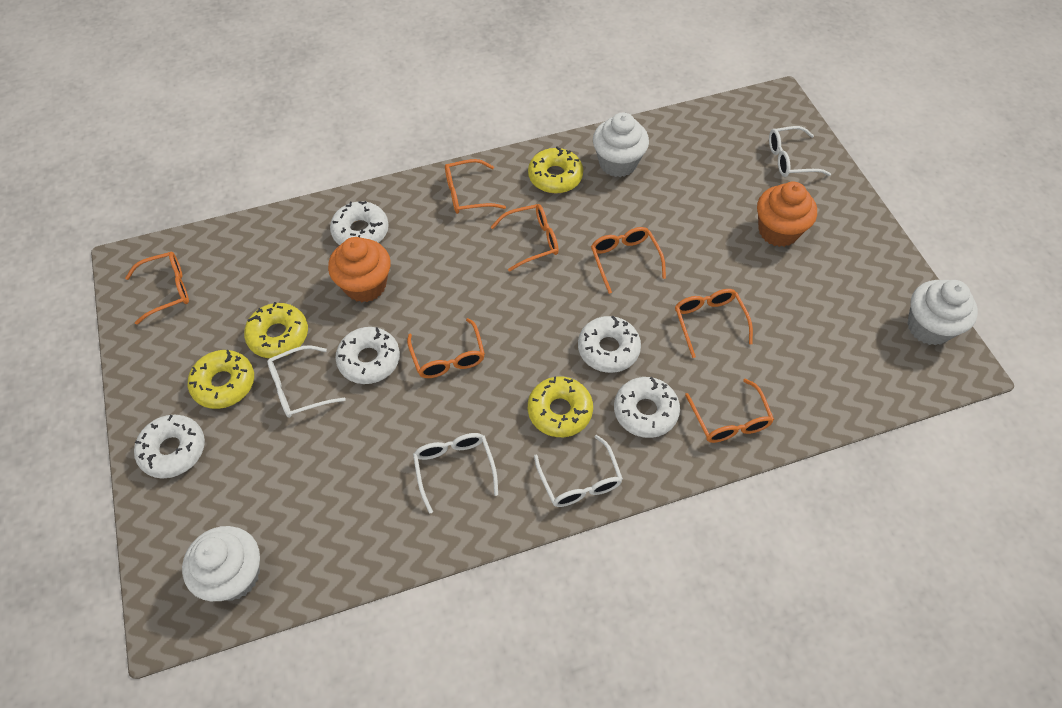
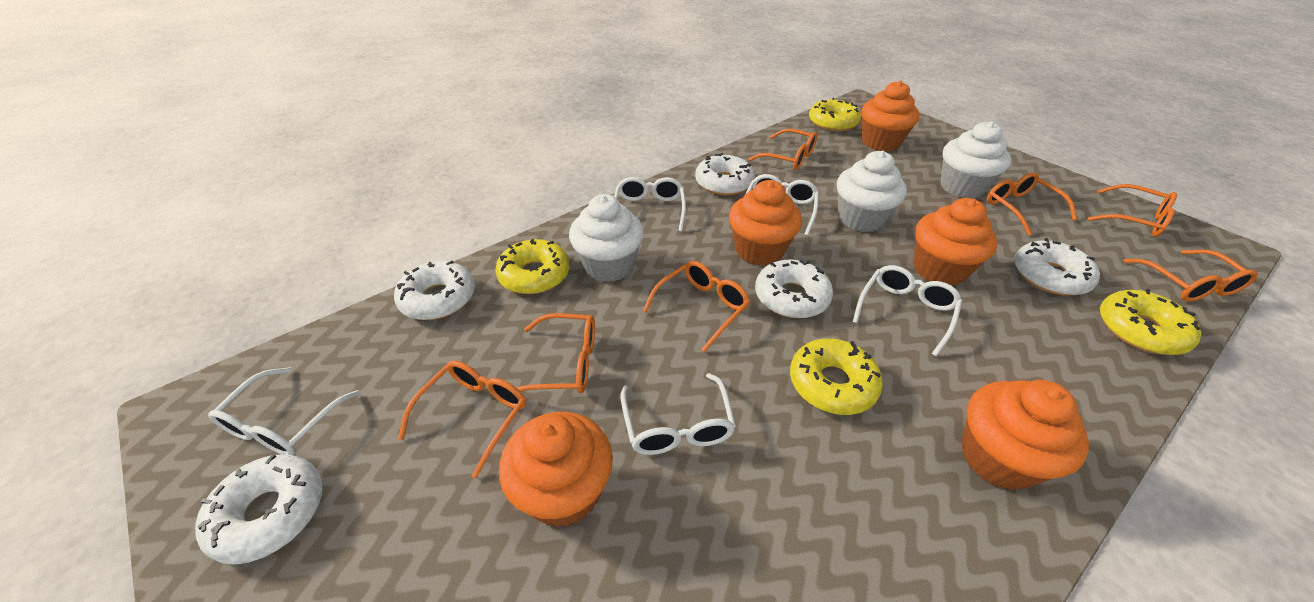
orange cupcake: [328,237,391,302] [757,182,817,247] = 2 -> [499,412,613,527] [729,180,802,266] [862,81,919,152] [914,198,998,286] [962,380,1089,490] = 5
white glasses: [267,345,346,418] [413,433,498,514] [534,435,623,507] [769,126,831,177] = 4 -> [208,367,360,455] [614,177,686,232] [620,373,736,455] [746,174,819,236] [853,265,962,356] = 5

